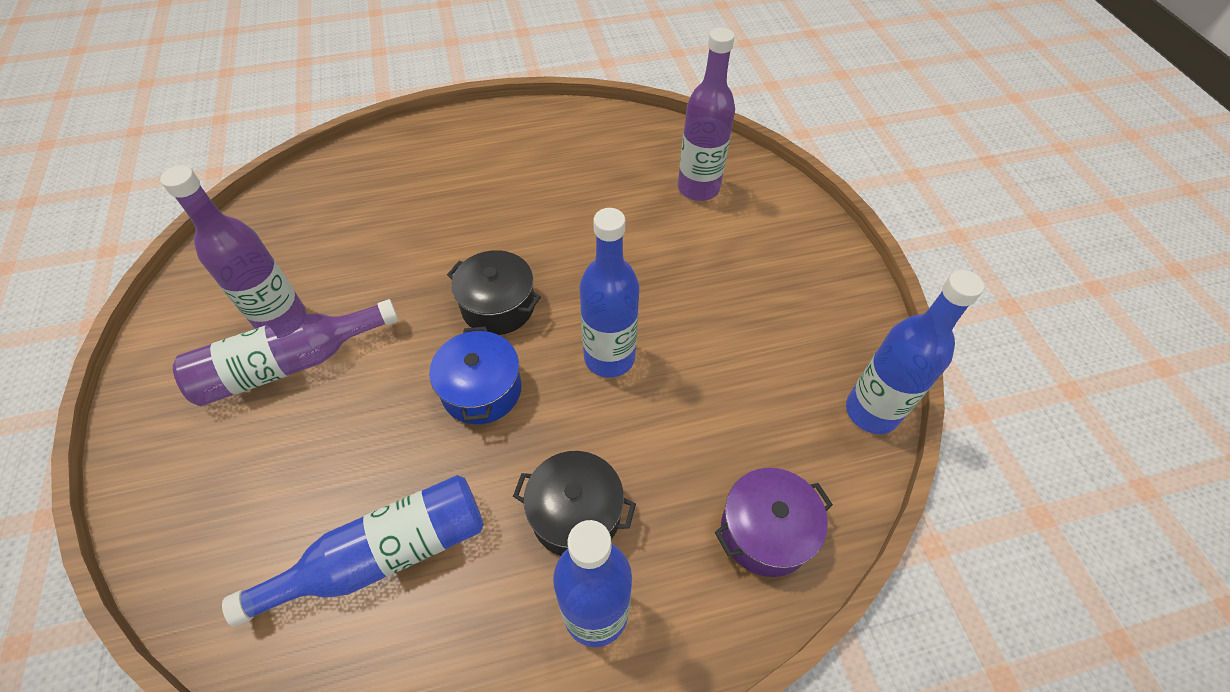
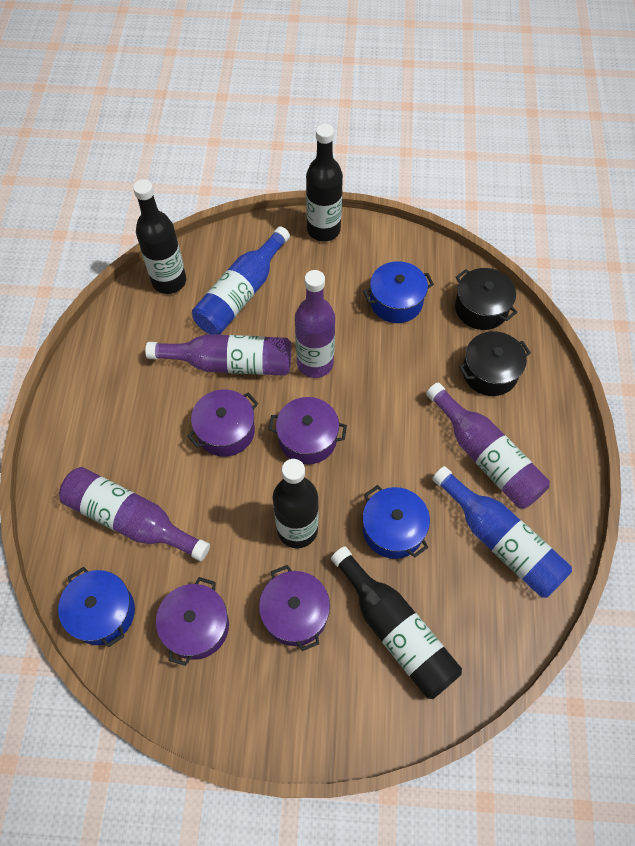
black bottle: none = 0 -> [133,179,186,294] [273,459,319,548] [306,124,343,242] [331,546,462,699] = 4
blue bottle: [222,475,484,627] [553,520,632,647] [579,208,639,378] [846,270,984,434] = 4 -> [192,226,290,335] [432,466,572,598] = 2
blue pot: [429,326,522,424] = 1 -> [58,567,135,647] [363,261,434,323] [363,485,430,559] = 3
purple bottle: [160,165,306,329] [173,299,399,406] [678,28,735,201] = 3 -> [59,467,210,561] [145,334,291,376] [295,270,335,378] [426,382,550,509] = 4
purple pot: [715,468,833,577] = 1 -> [156,577,229,666] [187,390,258,457] [259,565,330,651] [268,397,347,464] = 4

